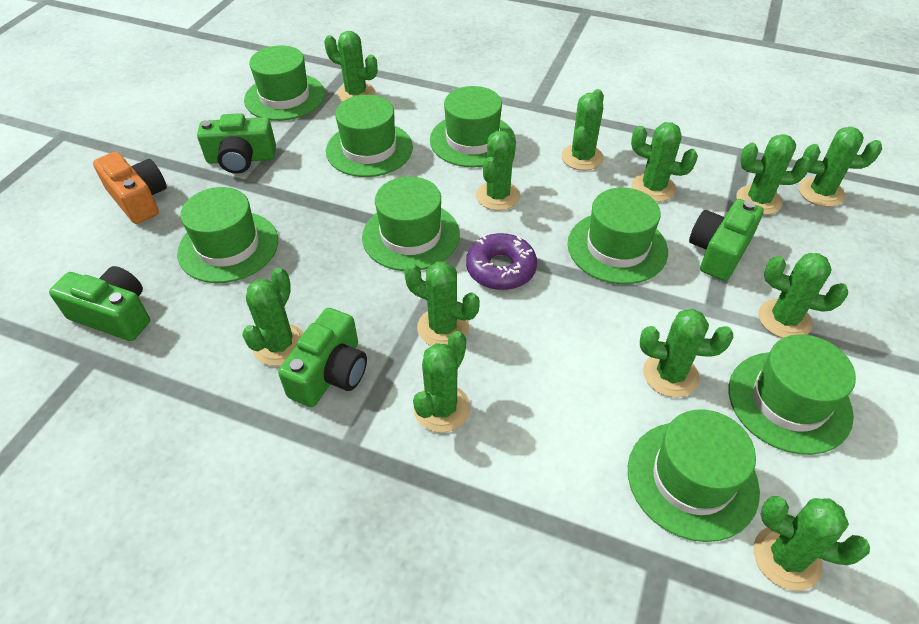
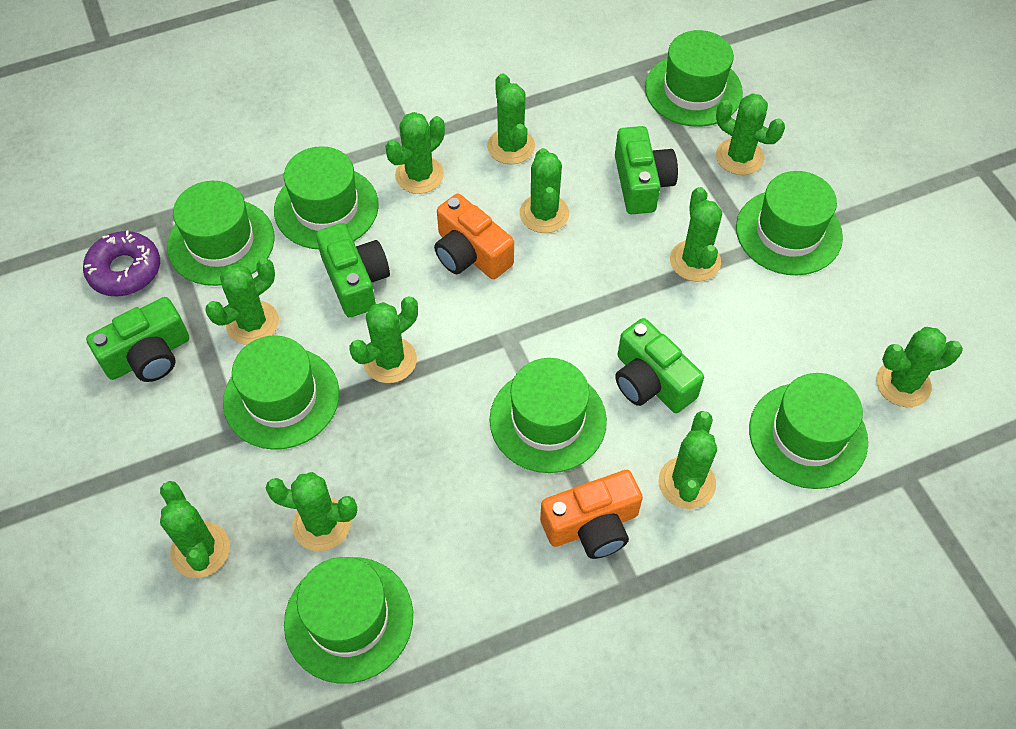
green cactus: [242,268,303,366] [324,31,378,102] [404,261,480,346] [413,331,471,433] [476,131,520,210] [561,89,604,170] [631,122,698,202] [640,309,733,397] [736,134,811,215] [753,496,870,591] [759,253,848,338] [799,127,882,207] = 12 -> [160,481,230,578] [206,258,279,345] [266,472,357,551] [350,296,418,383] [385,112,445,194] [487,73,535,164] [520,148,569,233] [659,411,717,509] [670,187,722,281] [716,93,785,175] [876,327,963,407] = 11
orange camera: [93,151,167,224] = 1 -> [434,194,514,279] [540,470,643,559] = 2

